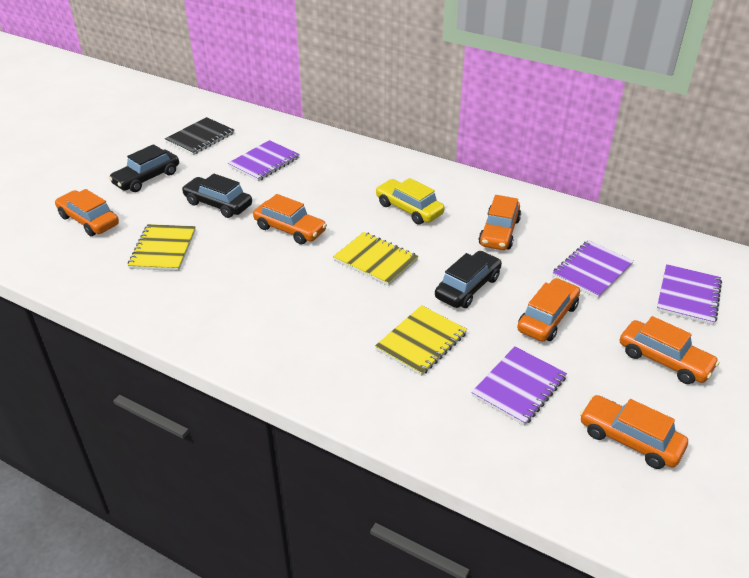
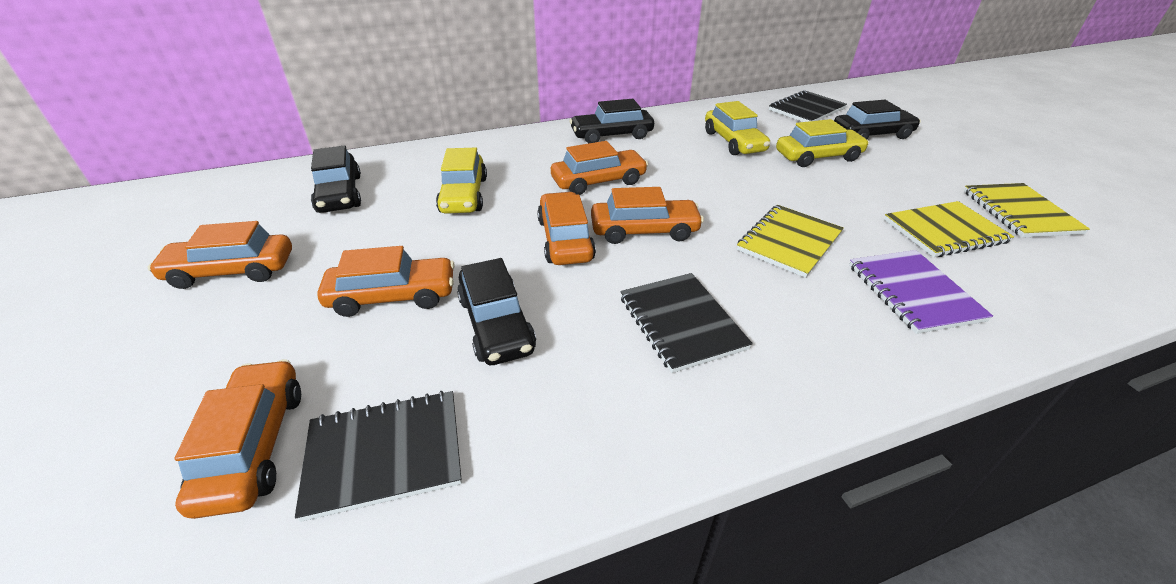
black car: [109,144,179,192] [182,174,252,218] [435,251,502,308] = 3 -> [311,145,361,213] [457,258,536,365] [569,99,654,143] [834,100,921,139] = 4
black notebook: [165,117,234,155] = 1 -> [295,391,462,522] [620,273,753,373] [769,90,847,122] = 3
purple notebook: [228,140,300,181] [471,346,567,426] [553,240,634,298] [656,264,722,325] = 4 -> [849,250,993,334] = 1
yellow car: [376,178,445,225] = 1 -> [436,148,487,214] [705,101,770,155] [776,119,869,167] = 3

